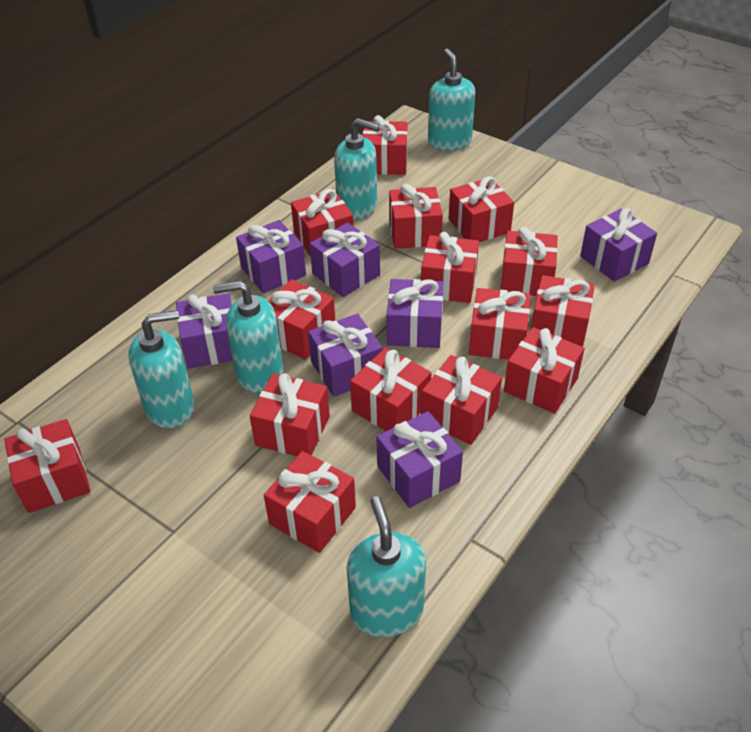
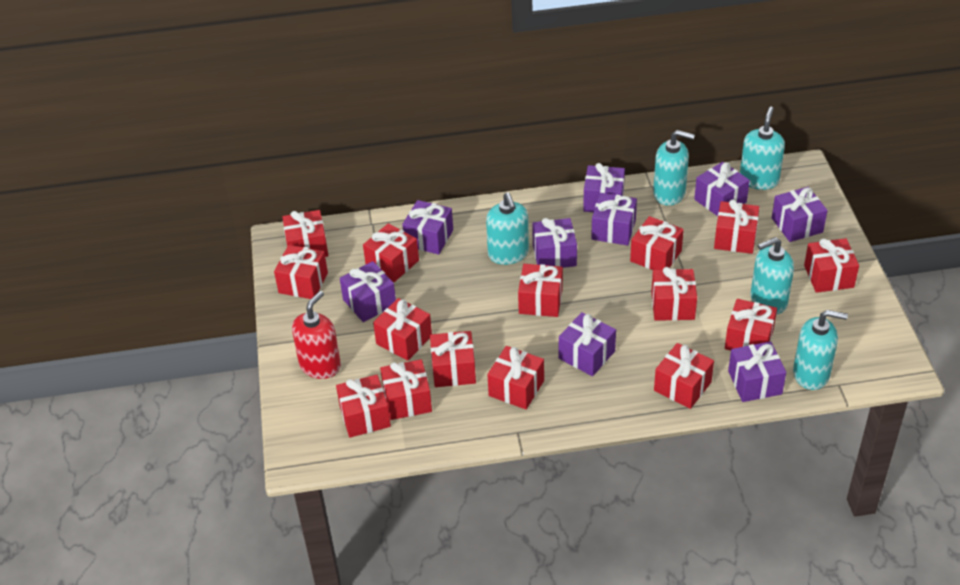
purple gift: [176,293,233,369] [236,220,306,293] [308,314,383,397] [310,222,380,297] [376,411,463,508] [387,279,443,348] [580,208,657,282] = 7 -> [340,261,396,322] [402,200,453,255] [532,218,577,268] [559,312,616,376] [583,163,625,212] [591,193,637,245] [694,162,750,216] [728,341,786,402] [772,187,828,242] = 9
red soap dispenser: none = 0 -> [292,291,341,379] = 1

